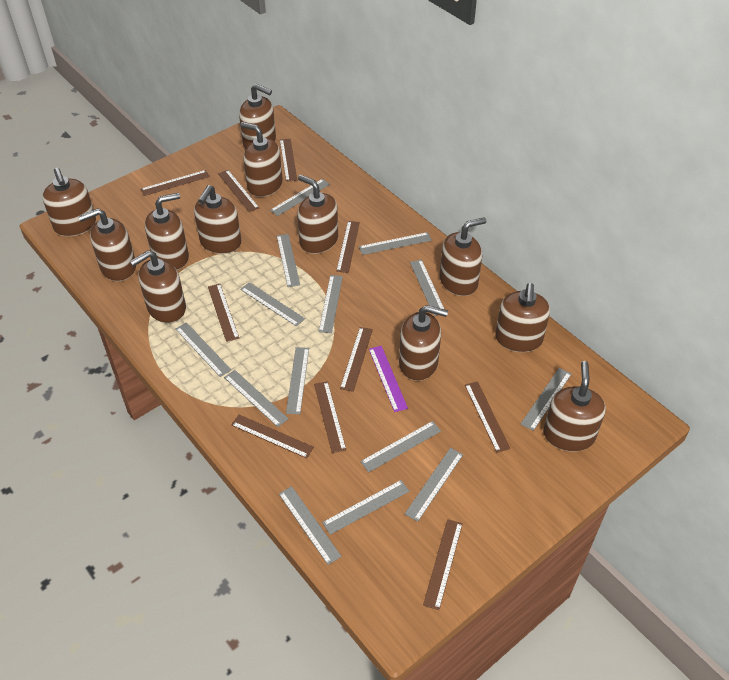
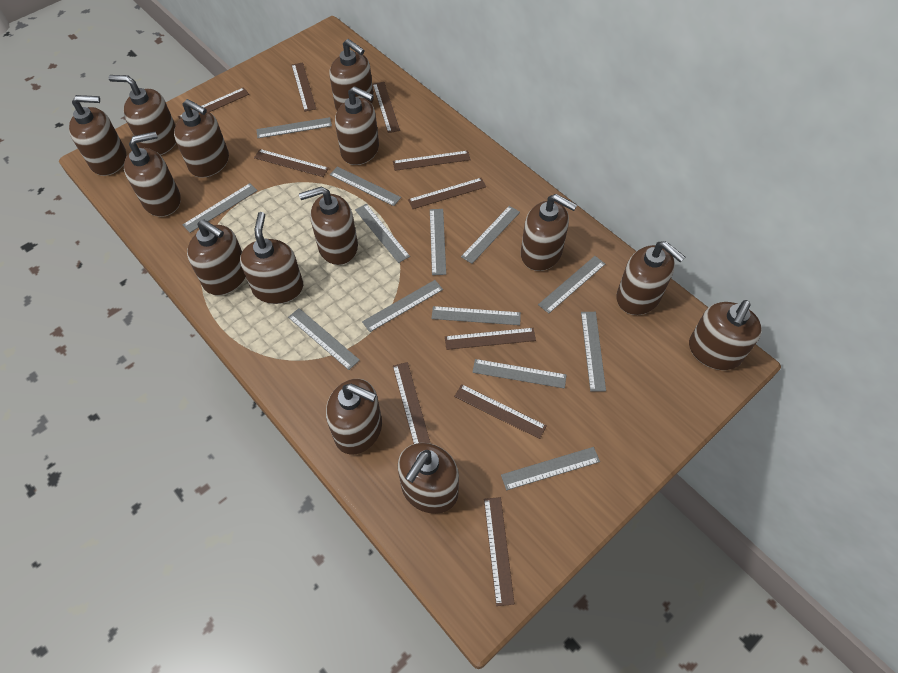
brown soap dispenser: [42,168,96,236] [78,208,136,281] [130,250,186,323] [145,193,189,270] [194,185,241,254] [239,84,276,149] [240,122,283,197] [297,175,338,254] [399,305,448,381] [440,217,486,296] [495,283,550,352] [543,361,606,452] = 12 -> [69,95,126,176] [109,75,176,155] [124,131,181,217] [174,99,229,178] [187,219,246,295] [240,212,303,304] [299,187,358,265] [326,379,382,455] [329,39,374,111] [335,86,379,165] [398,443,459,514] [521,194,577,271] [616,241,685,315] [689,300,762,370] = 14
grey ruler: [176,322,231,377] [224,370,289,427] [240,282,305,326] [270,179,330,216] [277,234,300,287] [279,486,342,565] [286,347,309,414] [319,275,343,333] [322,480,409,535] [359,232,432,255] [360,421,441,472] [405,448,463,522] [410,260,444,316] [521,368,572,431] = 14 -> [183,183,258,233] [256,117,332,138] [288,308,360,370] [330,166,401,206] [355,204,410,263] [362,280,443,332] [430,209,446,275] [431,306,521,325] [461,206,520,264] [472,359,566,389] [501,447,600,490] [538,256,605,314] [581,312,606,391] = 13
purple ruler: [369,346,408,412] = 1 -> none = 0

